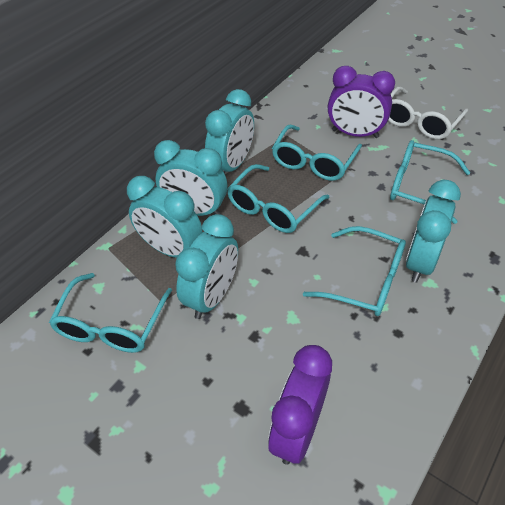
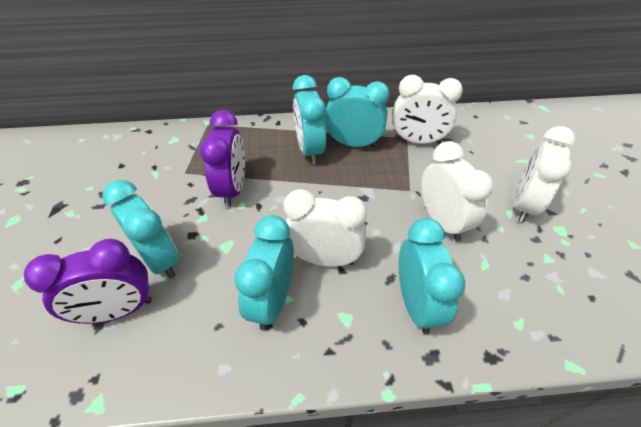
turquoise glasses: [49,273,172,353] [227,164,329,233] [272,125,362,181] [303,226,406,316] [390,140,470,224] = 5 -> none = 0
white clock: none = 0 -> [284,189,367,267] [393,75,463,144] [421,141,494,241] [514,126,575,222] = 4
white glasses: [388,86,468,139] = 1 -> none = 0

